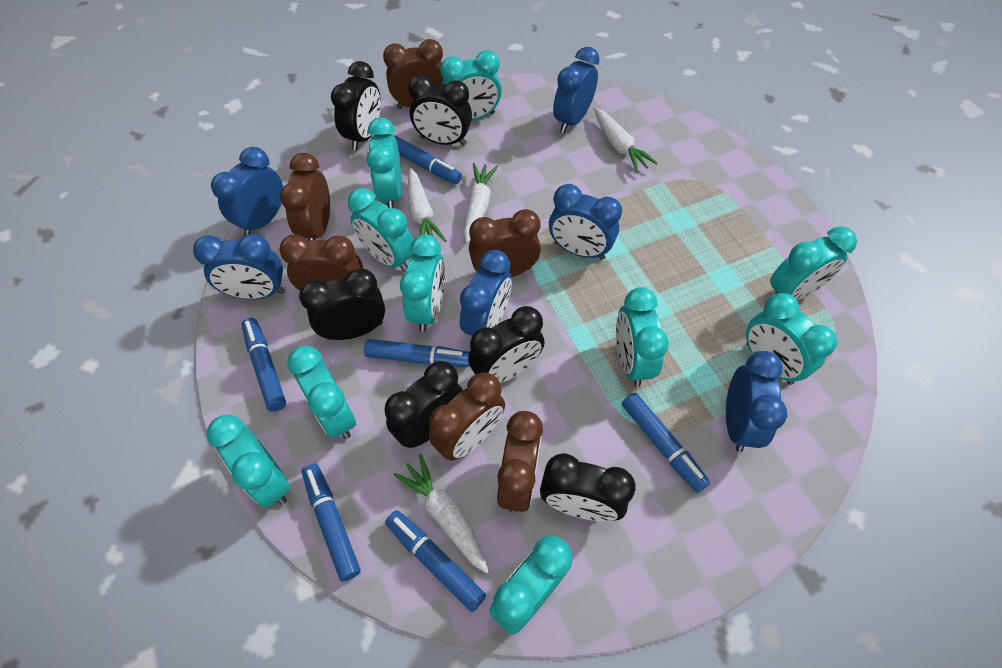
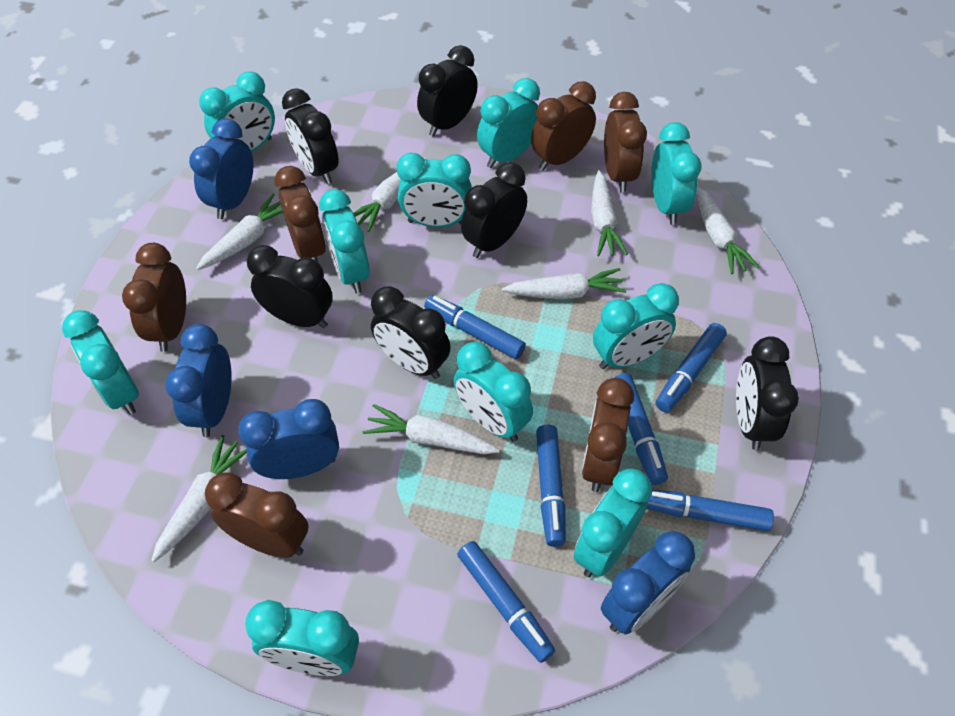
blue clock: [193,234,285,300] [211,147,283,236] [460,250,512,336] [549,184,622,260] [553,47,600,133] [726,351,787,452] = 6 -> [165,324,232,437] [189,119,253,219] [238,399,339,479] [601,531,695,635] = 4
white carrot: [394,454,489,574] [408,168,447,242] [464,163,498,243] [594,107,658,173] = 4 -> [151,435,247,562] [196,194,283,270] [353,158,426,232] [363,404,500,454] [502,268,626,299] [591,170,628,256] [697,186,759,274] = 7

